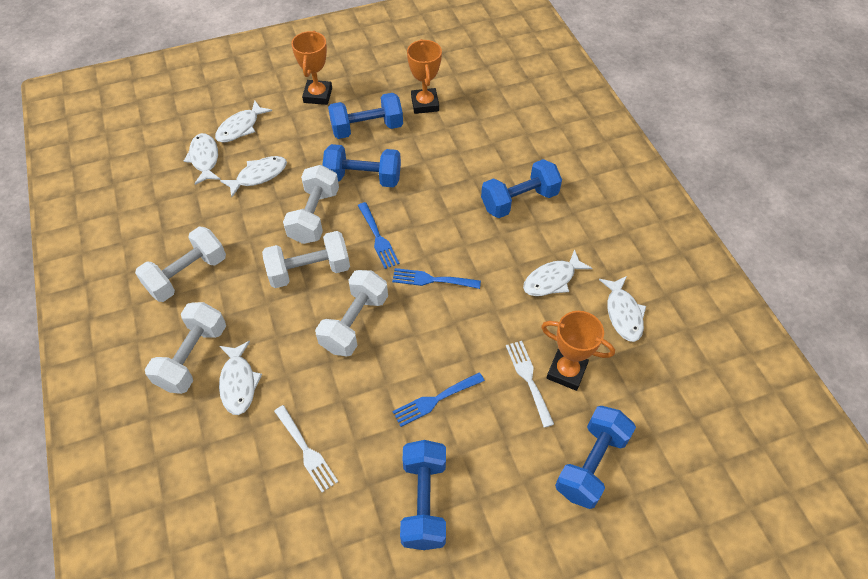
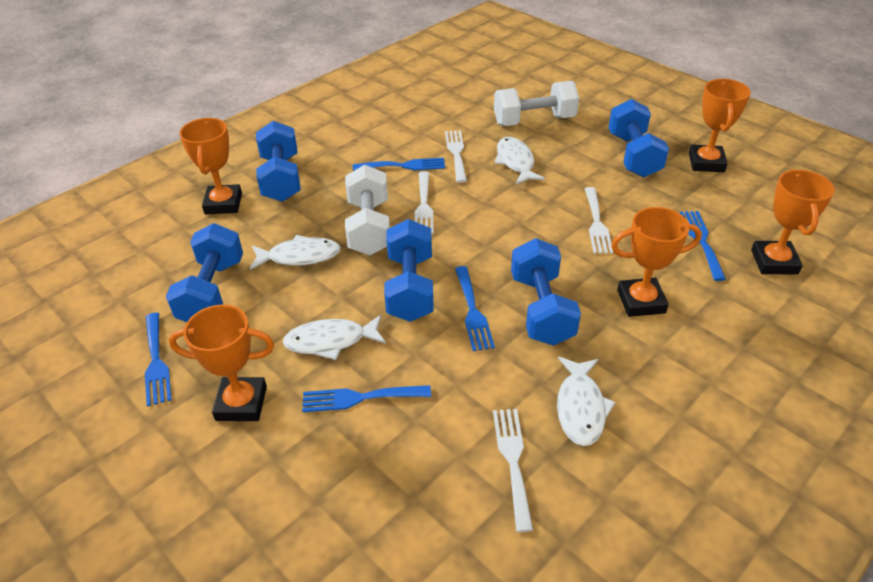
blue fork: [358,202,400,269] [392,268,481,289] [393,372,485,427] = 3 -> [145,312,172,407] [302,385,431,412] [353,158,445,171] [455,266,495,351] [680,211,726,281] = 5
orange trophy: [291,31,332,105] [407,39,442,114] [541,311,615,391] = 3 -> [169,304,274,421] [179,118,242,214] [611,207,702,317] [689,79,751,172] [751,169,835,275] = 5
white dumbbell: [135,226,226,302] [145,302,226,394] [262,231,350,288] [283,165,339,244] [315,270,388,357] = 5 -> [345,165,390,255] [494,80,579,126] = 2
white fish: [184,133,221,185] [215,100,272,143] [219,341,262,415] [220,156,287,197] [523,249,592,296] [599,276,646,342] = 6 -> [250,235,341,270] [283,315,386,360] [494,137,545,184] [557,357,615,446] = 4
white fork: [274,405,338,492] [506,341,554,428] = 2 -> [415,171,433,234] [445,130,467,183] [493,409,533,532] [585,187,614,254] = 4

